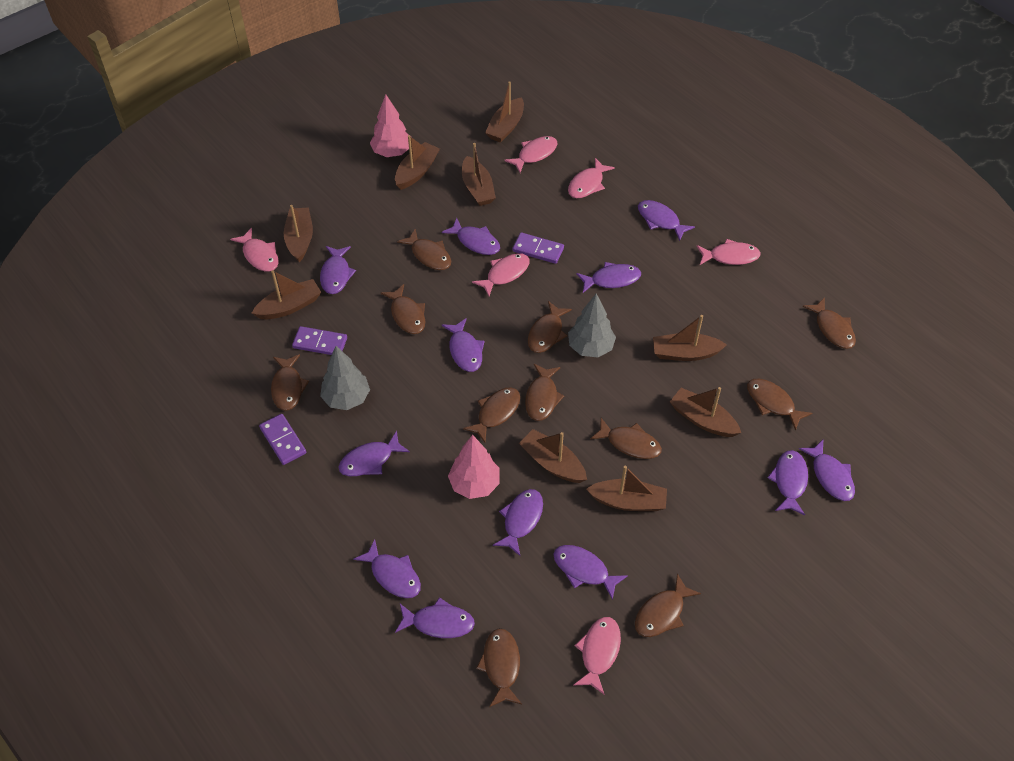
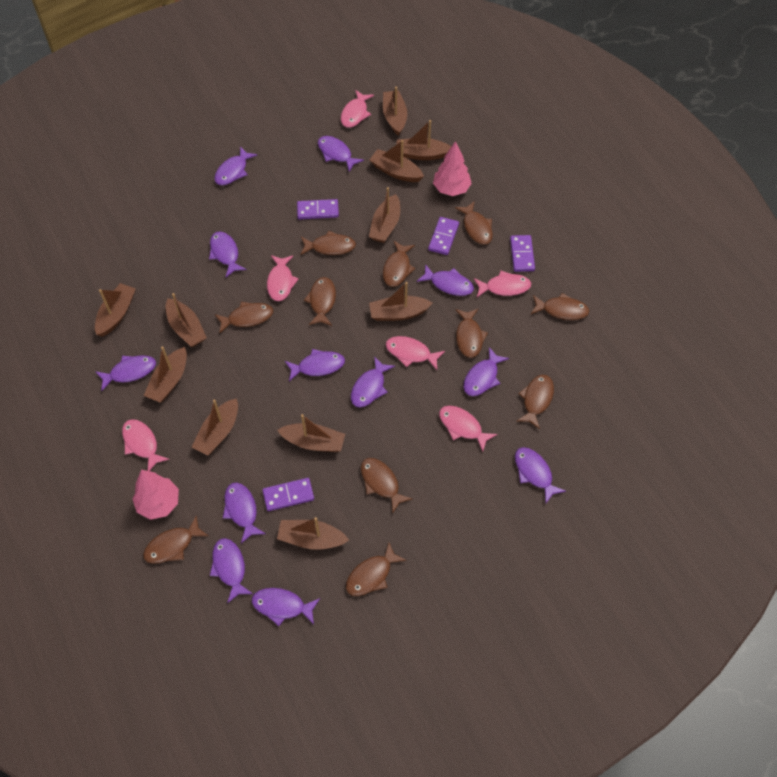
brown boat: [252,270,321,319] [284,205,313,262] [395,135,440,190] [462,143,496,206] [485,81,524,143] [519,429,587,483] [587,466,667,511] [653,315,727,361] [670,387,741,437] = 9 -> [95,283,136,337] [144,346,187,402] [166,293,207,347] [192,398,238,456] [277,414,345,452] [277,517,349,550] [369,187,400,243] [369,282,432,321] [370,140,424,182] [383,87,407,136] [396,120,451,160] = 11
grey tree: [320,346,370,410] [568,293,616,357] = 2 -> none = 0
purple domino: [259,414,306,465] [292,326,347,355] [512,232,564,264] = 3 -> [262,478,314,511] [297,199,339,219] [428,217,459,255] [510,235,535,272] = 4

